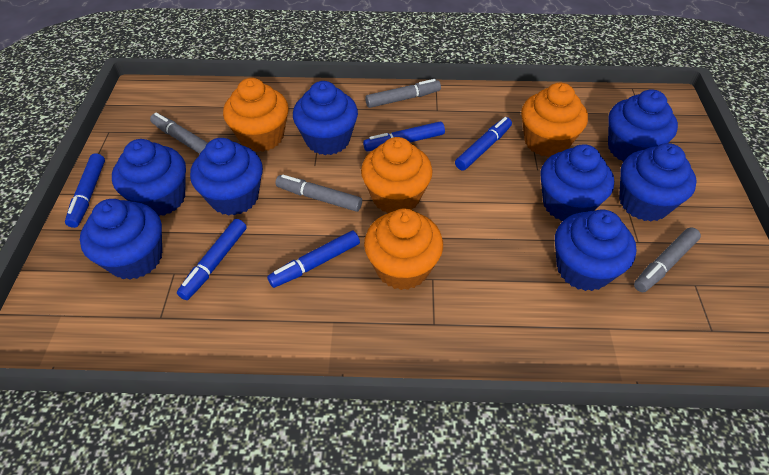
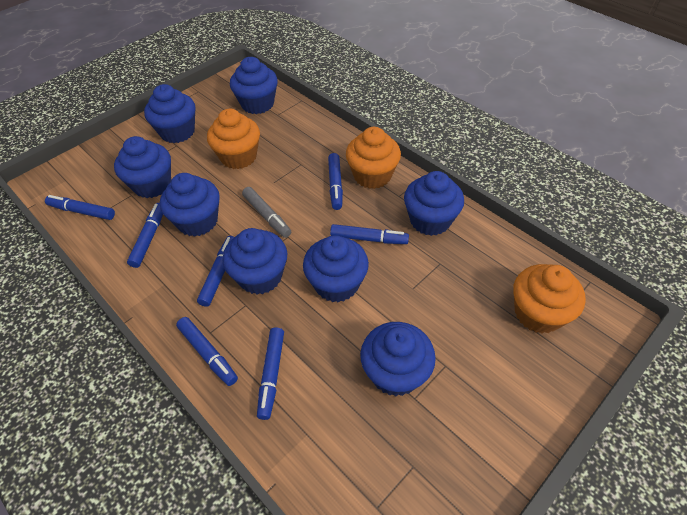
blue marker: [65,153,105,228] [177,219,247,300] [267,230,360,288] [363,122,445,151] [455,117,512,170] = 5 -> [45,195,115,220] [127,203,163,268] [176,317,238,386] [197,236,234,307] [257,327,284,420] [328,153,343,210] [330,224,409,244] = 7
grey marker: [150,113,208,154] [275,175,362,212] [365,79,441,108] [634,227,701,292] = 4 -> [242,187,291,238] = 1
orange cupcake: [223,78,289,152] [361,137,433,214] [364,208,443,290] [521,83,588,157] = 4 -> [207,109,260,169] [346,127,401,189] [513,264,586,333] = 3

